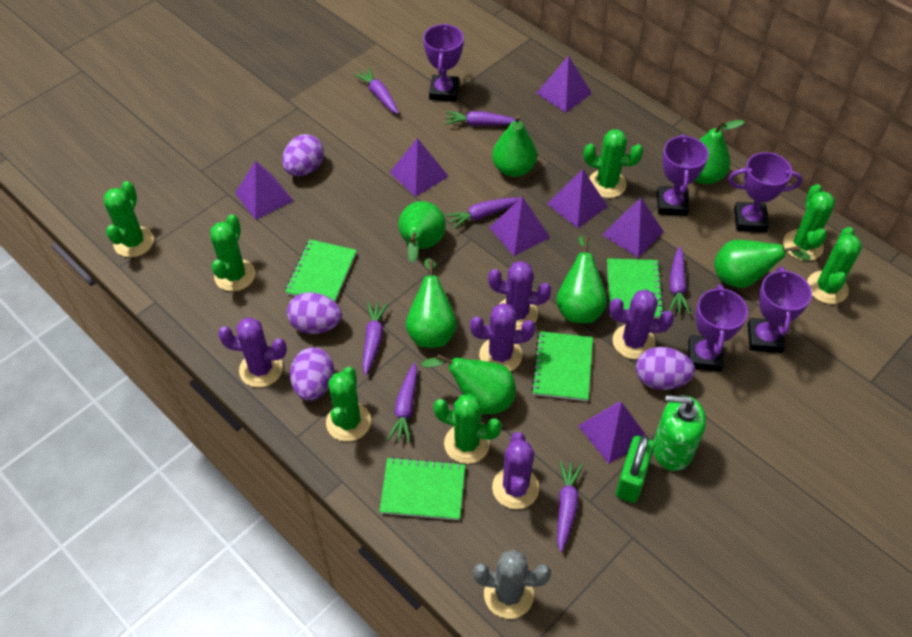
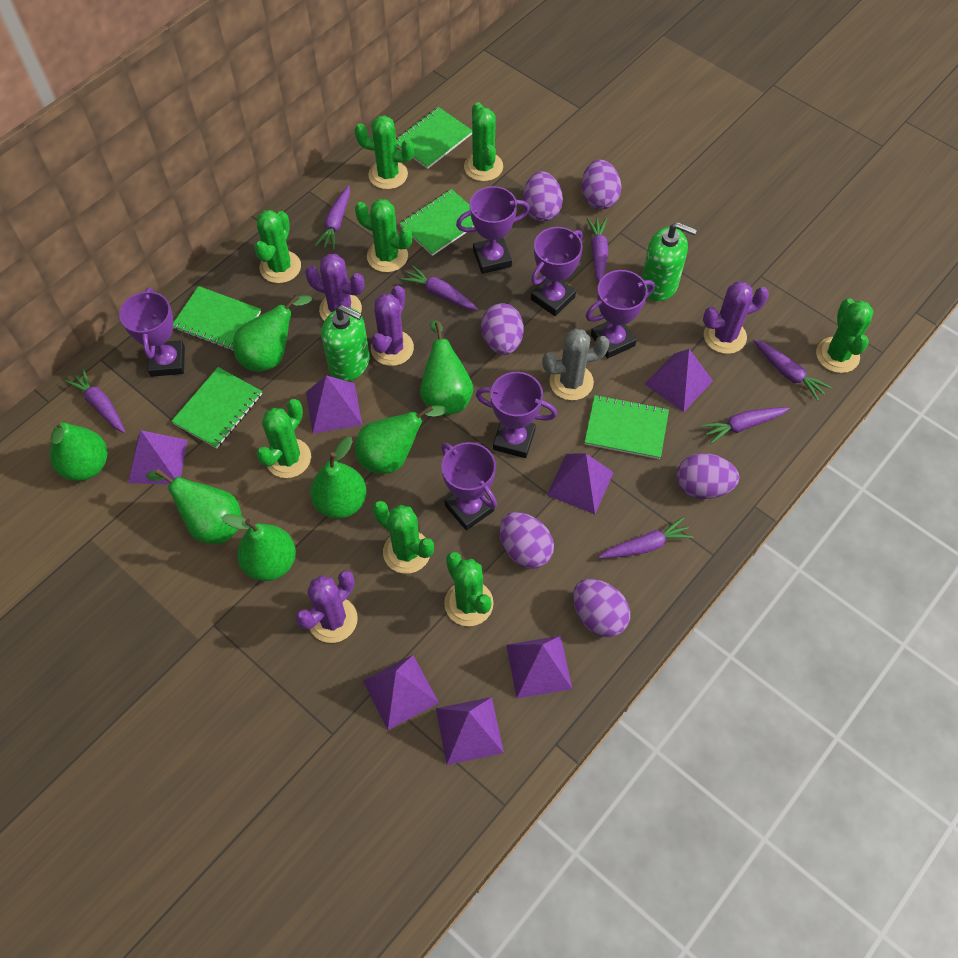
green cactus: [104,181,154,257] [210,214,255,292] [326,367,371,442] [433,394,502,464] [584,129,643,198] [783,184,835,261] [807,227,862,304] = 7 -> [254,210,301,283] [256,399,311,478] [354,115,414,189] [355,199,412,272] [372,501,434,574] [444,552,494,626] [464,102,503,181] [816,298,874,373] = 8
green notebook: [285,239,357,302] [379,457,465,520] [531,331,593,401] [607,258,664,318] = 4 -> [171,367,262,449] [173,286,261,351] [396,107,472,169] [400,189,474,256] [585,395,669,459] = 5
green padlock: [616,435,655,503] = 1 -> none = 0
green soap dispenser: [653,395,706,471] = 1 -> [321,305,370,381] [642,222,697,301] = 2
purple cactus: [218,317,287,387] [470,303,535,371] [488,261,551,330] [492,432,539,509] [609,290,674,359] = 5 -> [295,571,358,643] [305,254,365,321] [371,285,414,366] [703,281,769,354] = 4
purple egg: [282,134,324,176] [287,292,342,334] [290,347,334,401] [636,347,695,390] = 4 -> [481,303,524,355] [500,512,554,569] [523,171,563,222] [573,579,630,637] [581,160,622,210] [676,453,739,499] = 6
purple trophy: [423,24,464,102] [657,134,709,216] [688,285,748,372] [728,152,802,232] [747,267,812,353] = 5 -> [119,288,185,377] [441,442,497,530] [456,186,530,274] [476,372,557,458] [531,227,583,316] [585,270,655,359] = 6

